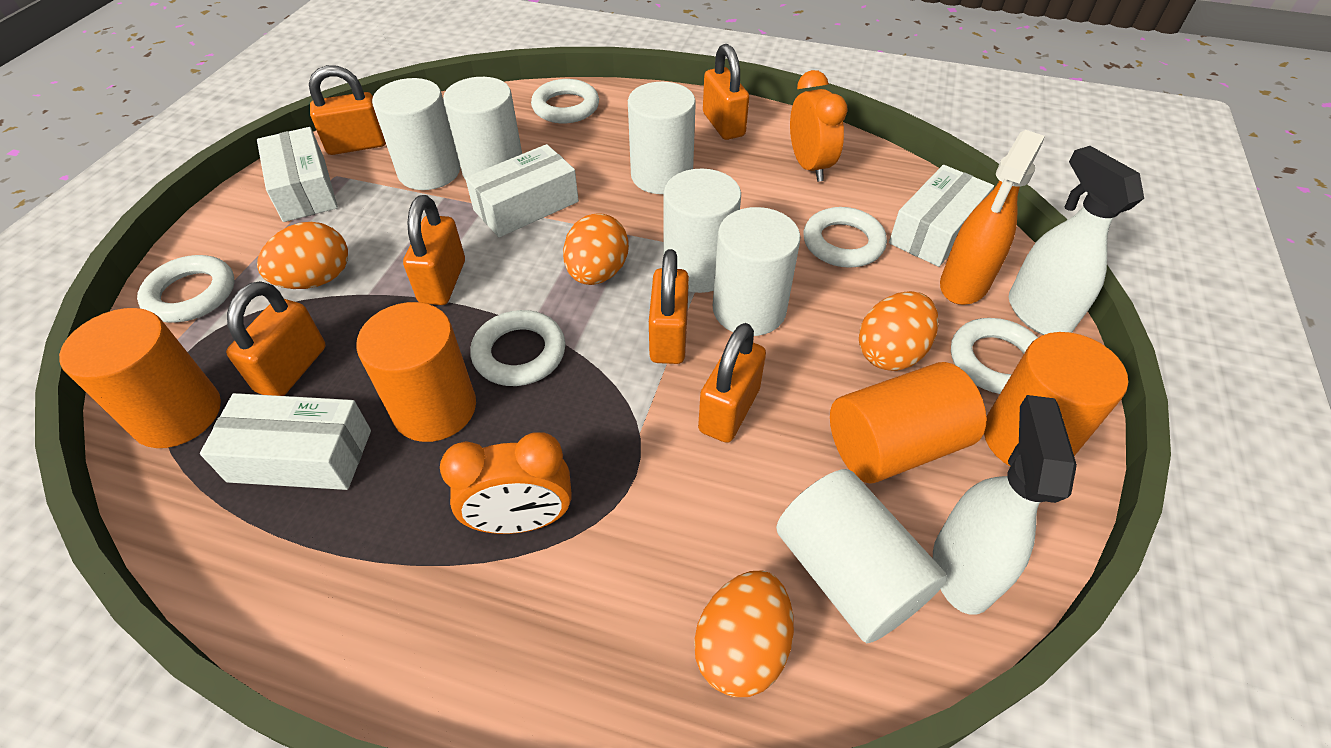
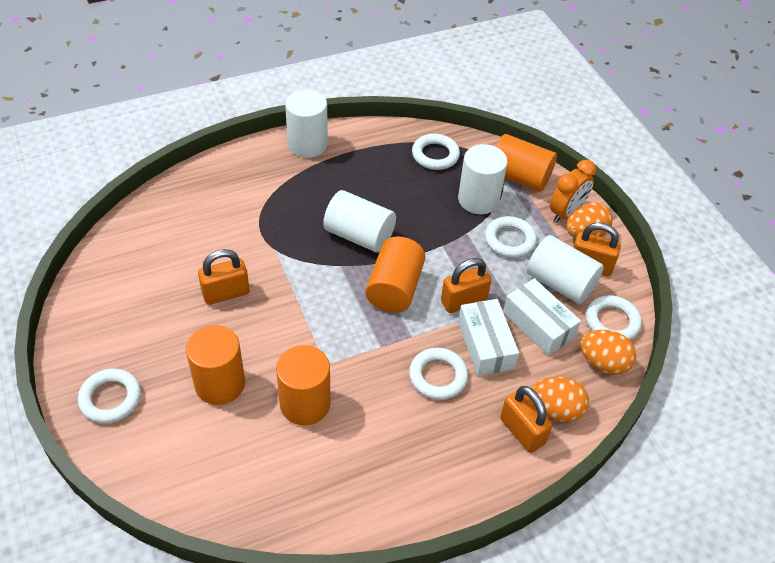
orange clock: [440,432,572,534] [790,70,848,182] = 2 -> [550,160,596,223] = 1
orange egg: [257,222,348,289] [563,213,629,285] [694,571,794,697] [859,291,938,371] = 4 -> [532,377,589,422] [566,203,613,239] [580,330,636,375] = 3
orange padlock: [226,281,326,396] [309,65,386,155] [403,195,465,305] [649,249,689,364] [698,323,766,443] [703,44,749,140] = 6 -> [198,249,250,305] [441,258,491,313] [500,386,552,453] [573,222,621,276] = 4
orange spray bottle: [940,130,1045,305] = 1 -> none = 0
white box: [200,393,371,490] [257,127,338,222] [465,144,579,237] [889,165,994,267] = 4 -> [458,299,519,376] [503,278,581,356] = 2
white cylinder: [372,78,460,190] [443,77,522,180] [628,82,696,194] [663,168,741,293] [713,207,801,336] [776,469,947,643] = 6 -> [285,90,328,158] [323,190,396,253] [458,144,508,214] [527,235,604,304] = 4
white spray bottle: [933,395,1077,615] [1009,146,1144,335] = 2 -> none = 0

